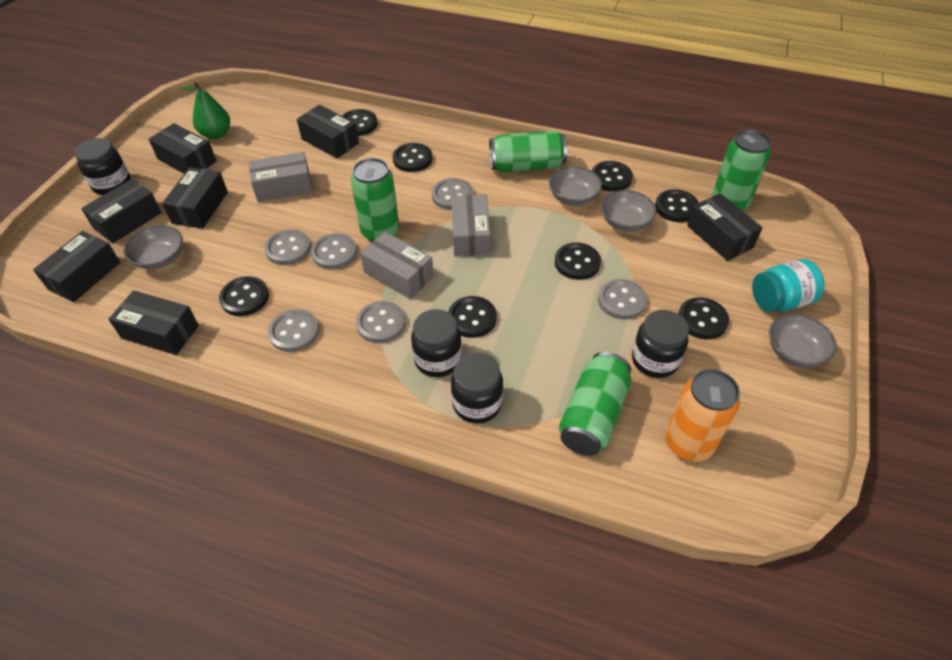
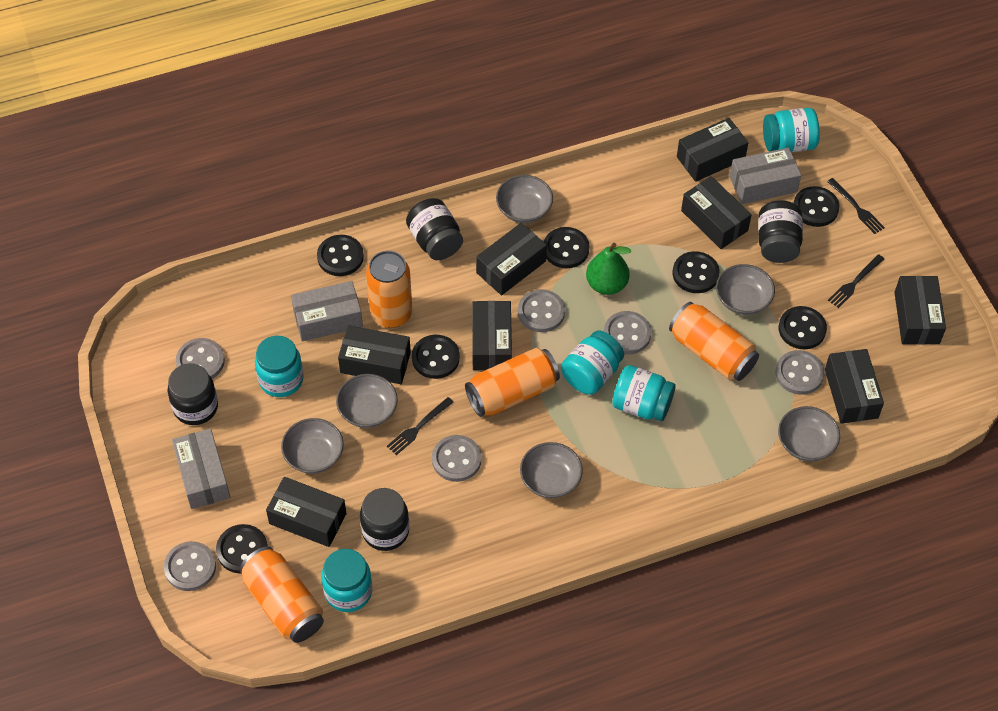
black box: [33,231,120,302] [81,179,162,243] [108,290,199,355] [149,123,217,174] [162,167,228,229] [297,105,359,159] [687,193,763,261] = 7 -> [266,477,346,547] [338,325,411,384] [472,301,512,370] [476,223,547,295] [677,118,748,182] [681,176,752,249] [825,349,884,424] [894,276,946,345] = 8
black button: [219,276,269,316] [342,109,378,136] [393,143,432,172] [448,296,497,338] [555,243,601,280] [592,161,633,192] [655,189,699,222] [678,297,729,339] = 8 -> [216,524,268,573] [317,235,364,276] [412,335,460,379] [544,227,589,268] [673,251,720,293] [779,306,827,349] [794,186,839,227] = 7
black fork: none = 0 -> [387,397,454,455] [827,178,885,234] [828,254,884,308] = 3
green can: [351,158,399,242] [489,131,567,172] [559,352,631,456] [712,129,771,211] = 4 -> none = 0
grey bowl: [123,225,183,270] [549,166,602,206] [601,190,656,232] [769,314,837,368] = 4 -> [281,418,344,474] [336,374,398,428] [496,175,553,223] [520,442,583,498] [716,264,775,315] [778,406,840,461] = 6
orange can: [665,369,740,462] = 1 -> [239,546,324,643] [366,251,412,328] [465,348,560,417] [669,302,759,381] = 4
turquoise jar: [752,259,824,312] = 1 -> [255,336,304,397] [321,549,372,612] [561,330,624,395] [612,365,676,421] [763,108,820,152] = 5

